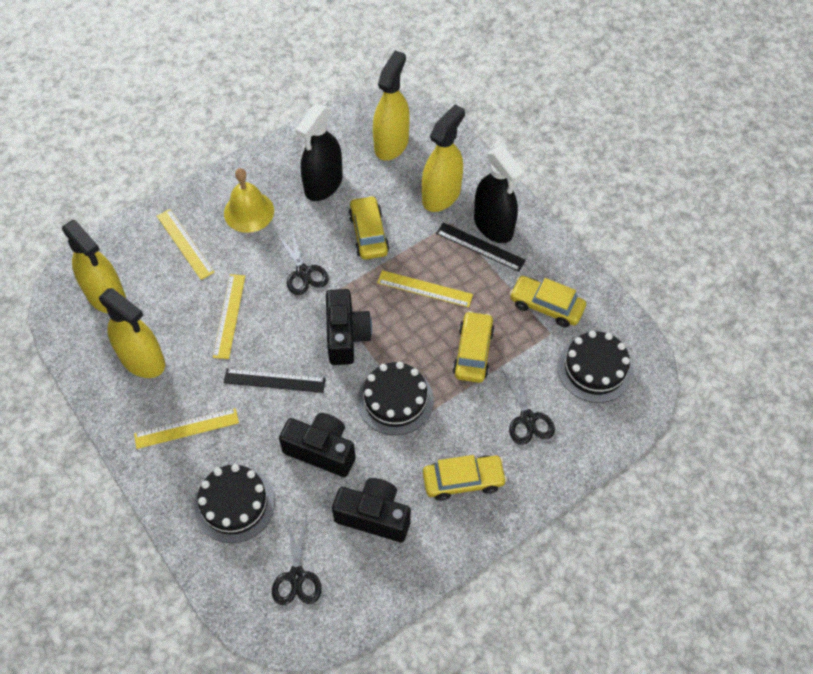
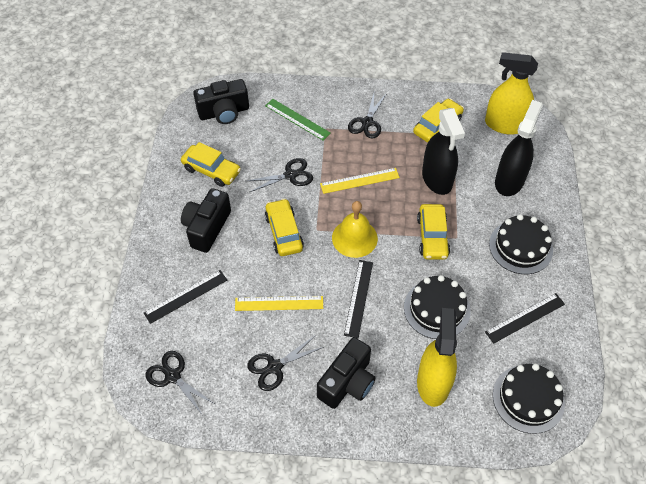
black ruler: [224,368,326,393] [436,222,526,272] = 2 -> [144,270,227,324] [344,260,373,338] [485,293,565,344] = 3
black scissors: [272,514,322,605] [277,229,329,295] [502,366,555,445] = 3 -> [146,351,216,414] [247,158,313,192] [247,336,323,391] [348,93,387,139] = 4
green ruler: none = 0 -> [265,99,331,140] = 1
yellow ruler: [134,408,239,449] [157,209,215,280] [213,274,245,359] [377,270,473,307] = 4 -> [235,296,323,311] [320,168,400,194] = 2
yellow spray bottle: [62,220,126,313] [99,288,165,378] [373,51,410,161] [422,104,465,212] = 4 -> [417,308,457,407] [485,52,538,135] = 2

